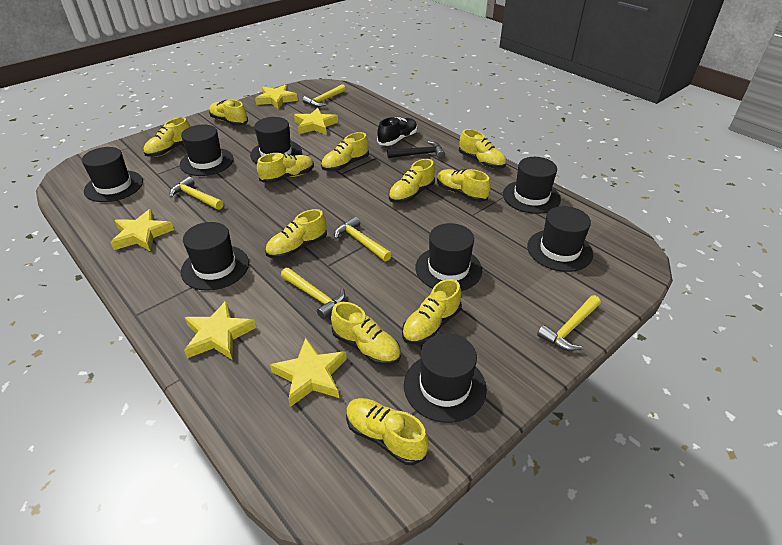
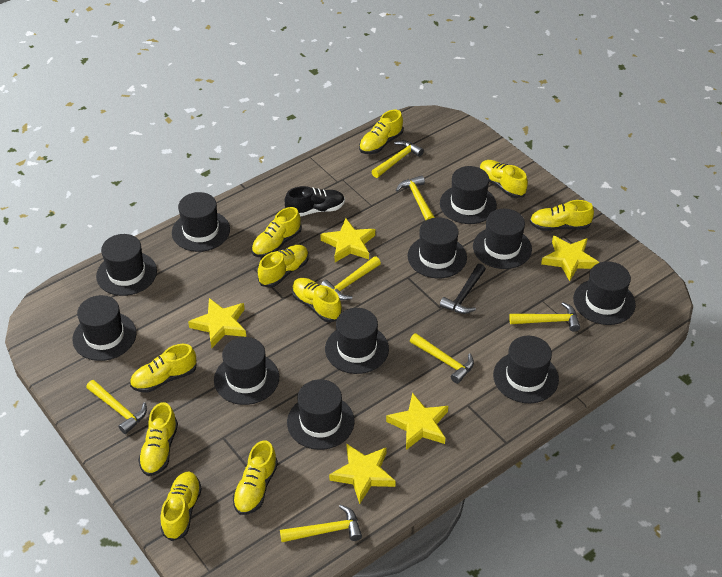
black hat: [82,147,143,202] [180,124,233,176] [181,222,249,291] [250,117,302,164] [404,333,487,423] [415,223,482,291] [503,157,561,214] [527,206,593,272] = 8 -> [72,295,137,361] [96,234,157,296] [172,192,230,252] [214,337,279,405] [287,379,354,450] [325,308,389,374] [408,217,467,278] [440,166,497,224] [473,209,532,269] [493,336,559,403] [573,261,636,325] = 11
yellow hammer: [170,176,224,210] [281,268,346,319] [302,84,346,107] [334,216,392,262] [537,295,601,351] = 5 -> [86,380,147,434] [280,504,362,542] [321,256,381,300] [372,140,424,178] [396,175,435,220] [410,333,474,384] [509,302,580,332] = 7
yellow shoe: [144,117,191,157] [209,100,248,126] [257,153,314,183] [265,209,327,259] [321,132,369,171] [331,302,401,366] [346,398,429,465] [389,159,435,203] [402,279,461,345] [437,169,491,202] [459,129,506,169] = 11 -> [130,344,197,393] [138,402,178,476] [160,472,202,541] [233,440,278,515] [252,207,302,257] [258,245,309,287] [292,278,342,322] [359,110,403,154] [480,160,528,198] [530,200,594,231] = 10

